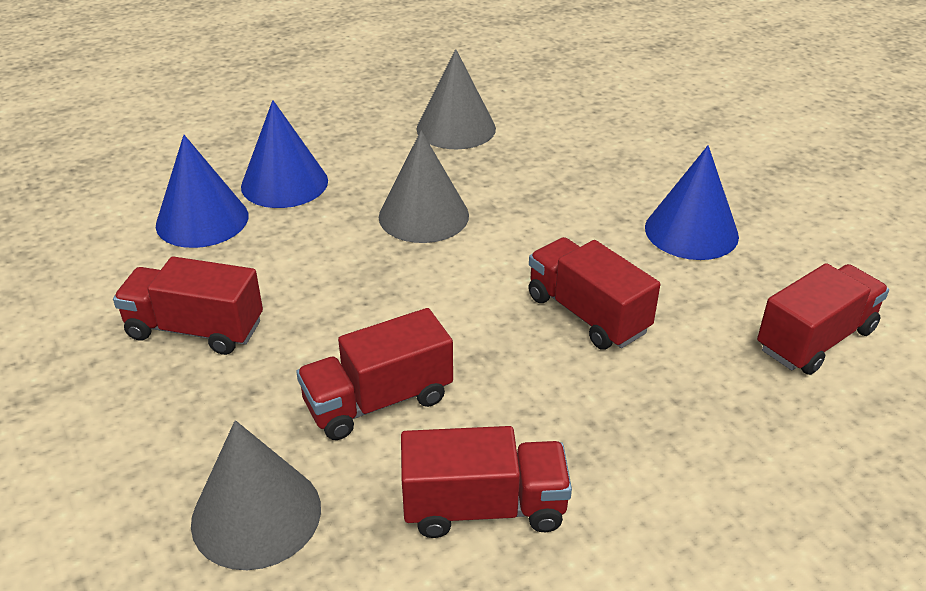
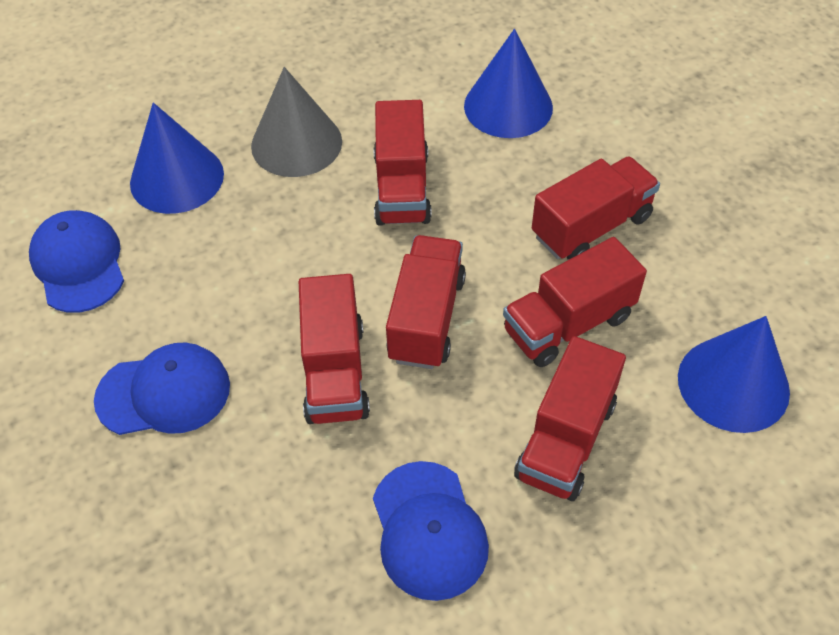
blue cap: none = 0 -> [29,210,124,313] [94,342,230,435] [373,461,489,601] = 3
grey cone: [191,420,321,570] [379,130,469,243] [417,49,496,149] = 3 -> [251,67,342,177] = 1
red truck: [113,256,263,355] [296,308,453,440] [401,426,572,538] [528,237,660,350] [757,263,889,375] = 5 -> [299,274,370,424] [374,100,432,226] [386,235,466,369] [503,237,647,367] [514,336,626,501] [532,156,660,260] = 6

